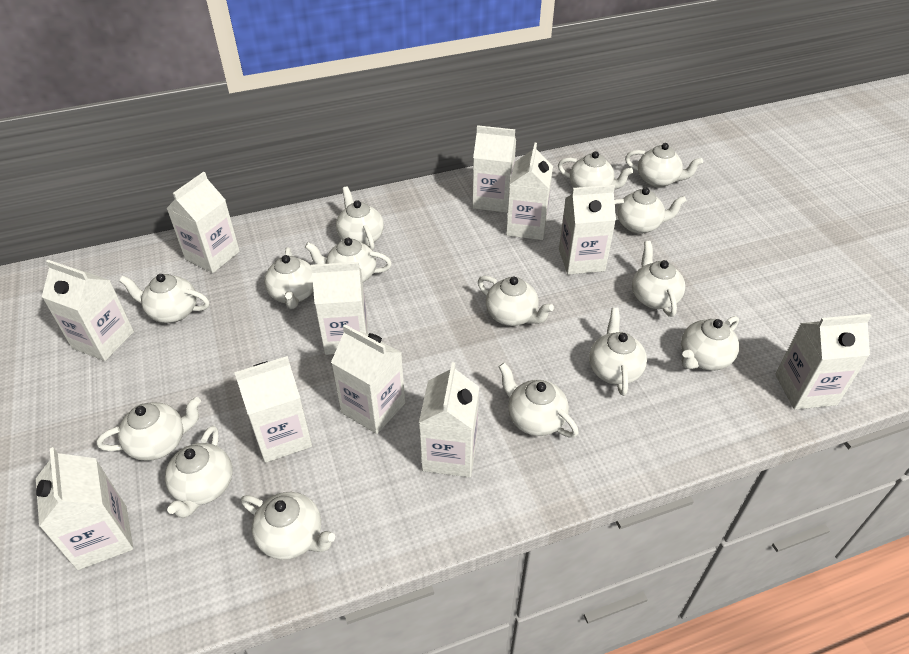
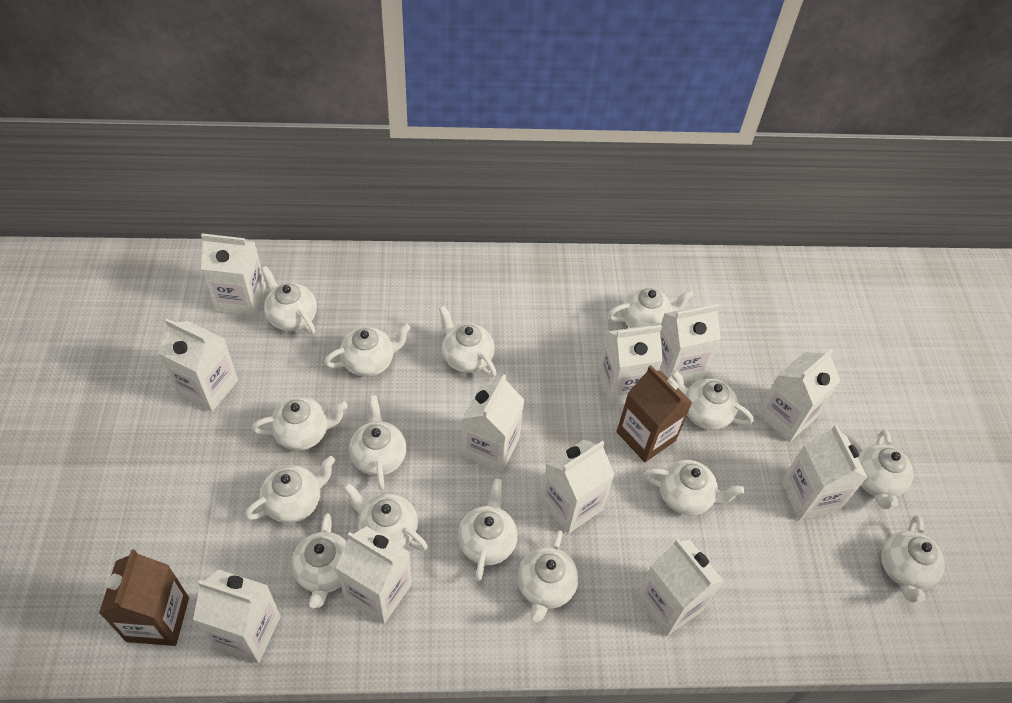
brown carton: none = 0 -> [99,549,189,646] [617,365,692,462] = 2

